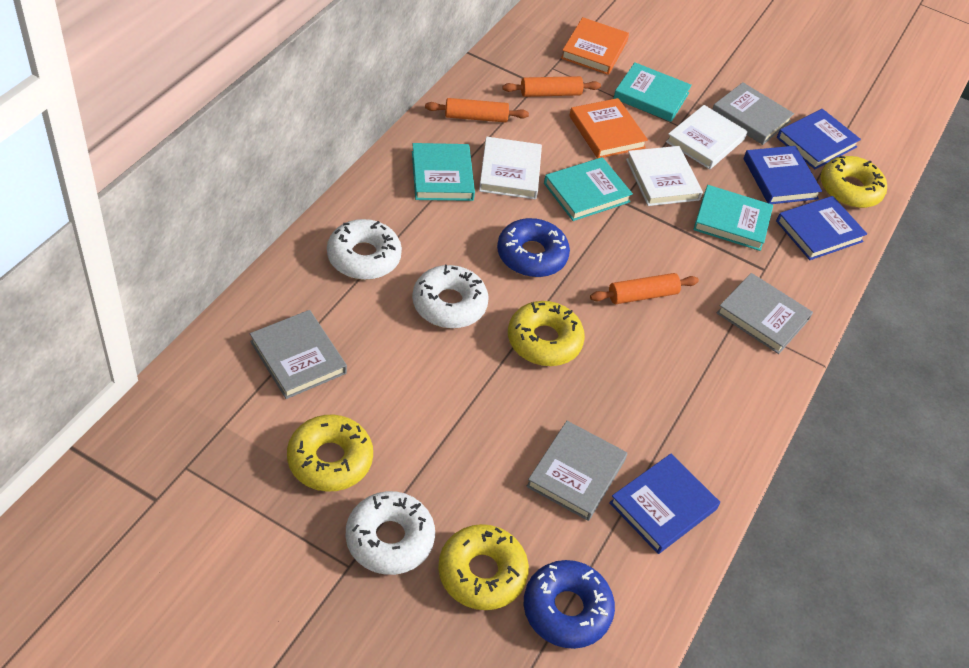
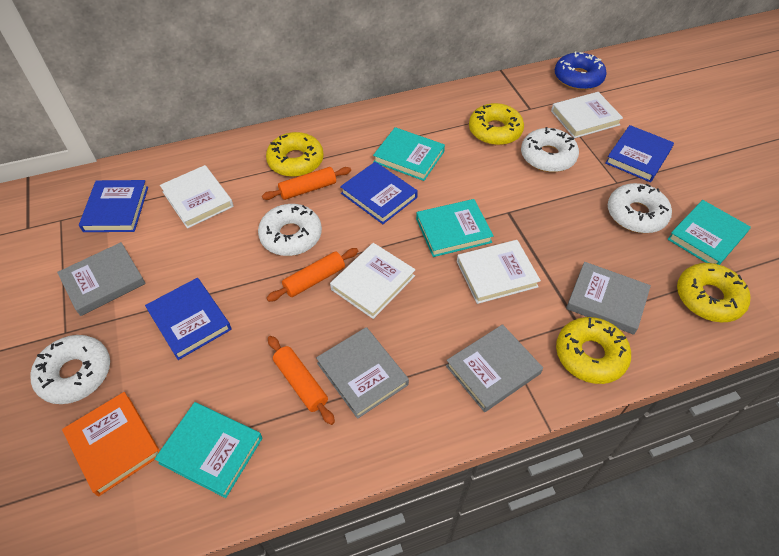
blue donut: [497,218,570,277] [524,560,615,649] = 2 -> [555,51,607,90] = 1
orange book: [561,17,629,75] [569,98,648,159] = 2 -> [62,392,160,496] = 1
white book: [479,137,542,199] [626,146,703,206] [666,105,748,169] = 3 -> [160,165,233,229] [330,243,416,319] [457,240,541,304] [551,92,623,138] = 4
white donut: [327,219,402,280] [346,491,435,575] [412,265,489,328] = 3 -> [30,335,110,404] [258,204,322,256] [521,127,579,172] [608,183,672,233] = 4

